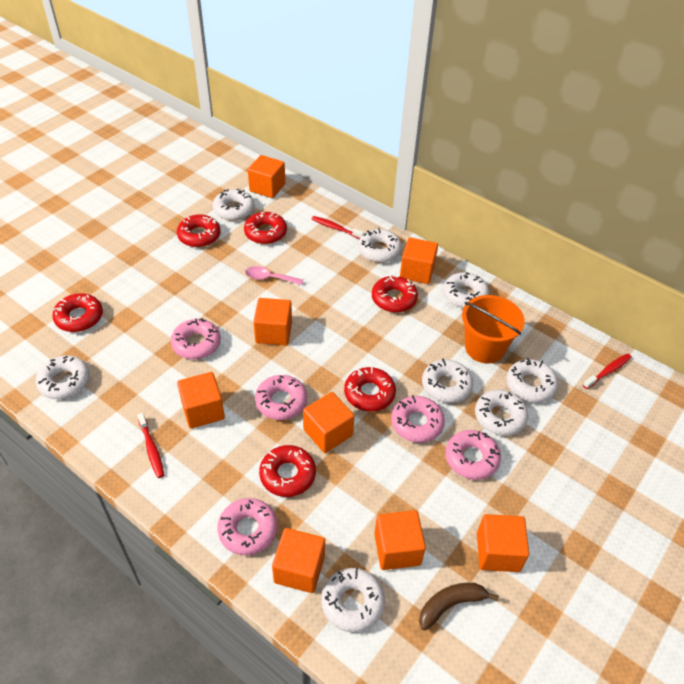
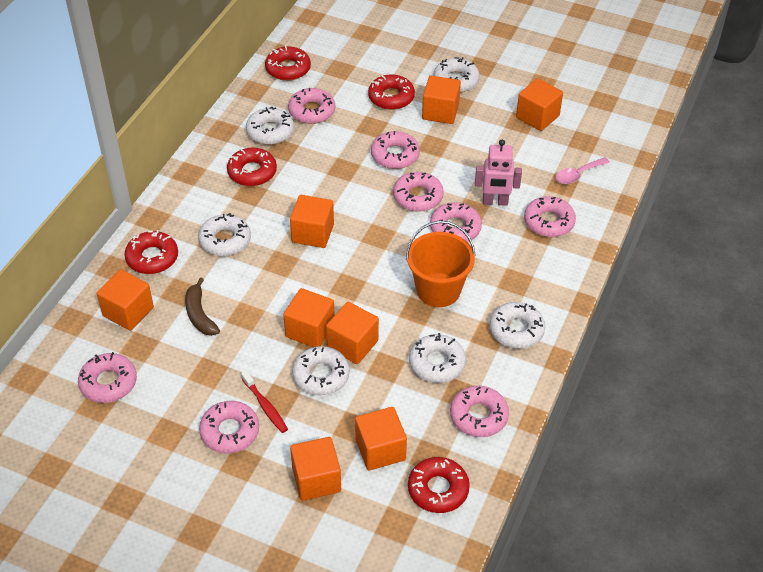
pink donut: [171,318,221,359] [217,498,278,555] [255,375,307,420] [391,395,445,443] [445,430,501,480] = 5 -> [78,352,137,403] [199,401,259,453] [288,88,335,124] [371,131,420,169] [393,172,444,212] [430,202,482,242] [450,386,509,437] [524,196,576,237] = 8
pink robot: none = 0 -> [475,140,522,206] = 1
red donut: [52,293,103,332] [177,215,221,247] [244,212,287,244] [259,445,316,497] [344,366,396,412] [372,275,418,312] = 6 -> [124,230,178,274] [227,148,277,186] [265,45,311,81] [368,74,415,110] [408,457,470,513] = 5
red toothbrush: [137,413,164,478] [312,216,364,239] [583,354,632,389] = 3 -> [241,371,288,433] = 1
white donut: [36,355,90,399] [212,189,255,220] [321,568,385,632] [358,228,402,262] [422,359,473,403] [443,272,489,308] [475,390,528,436] [506,358,558,403] = 8 -> [198,213,251,256] [246,106,294,145] [292,346,350,396] [409,333,466,383] [434,57,480,92] [489,302,545,349] = 6

